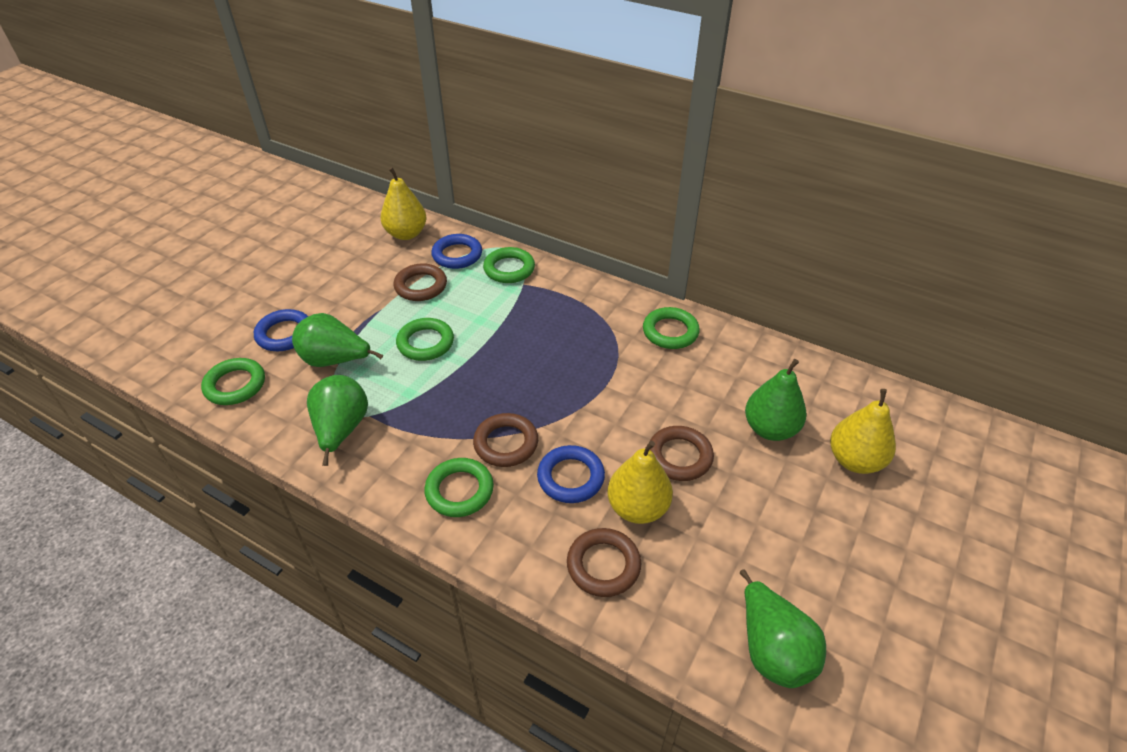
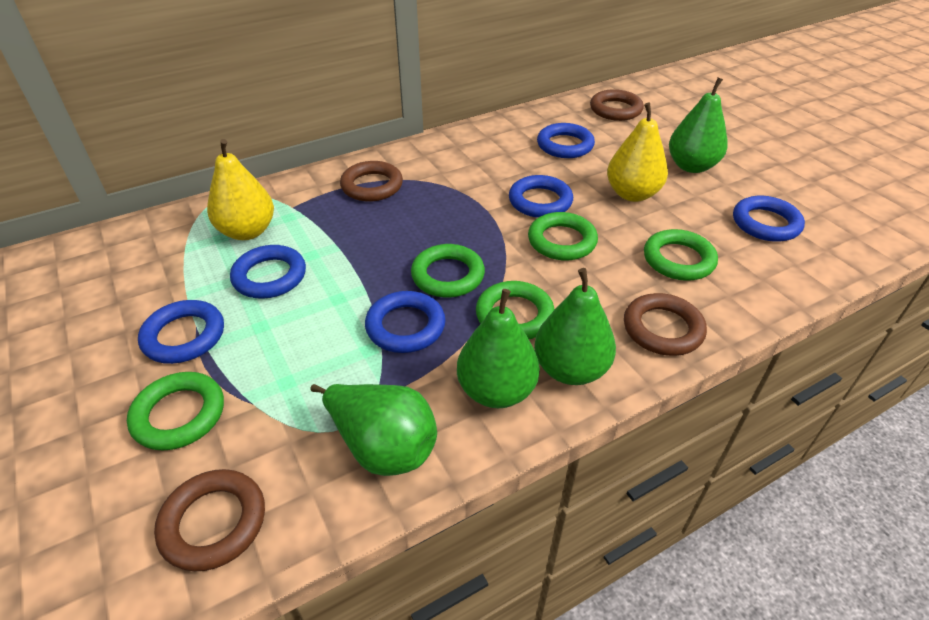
blue ring: [254,309,308,351] [431,234,482,269] [537,445,605,503] = 3 -> [138,300,224,364] [230,245,306,299] [365,291,446,353] [509,175,573,218] [537,123,595,158] [733,196,805,242] = 6
yellow pear: [381,167,427,240] [607,440,673,524] [830,389,896,474] = 3 -> [207,139,274,240] [607,103,668,202] = 2

